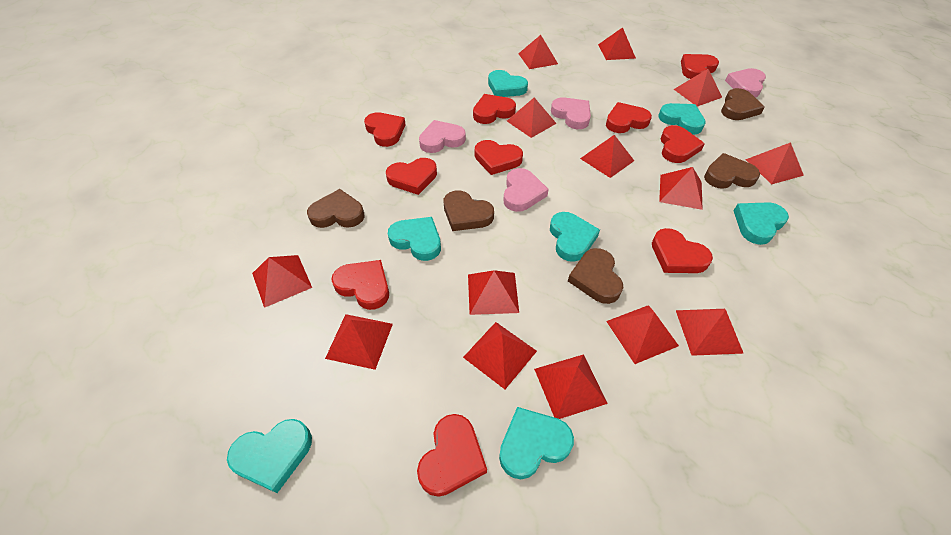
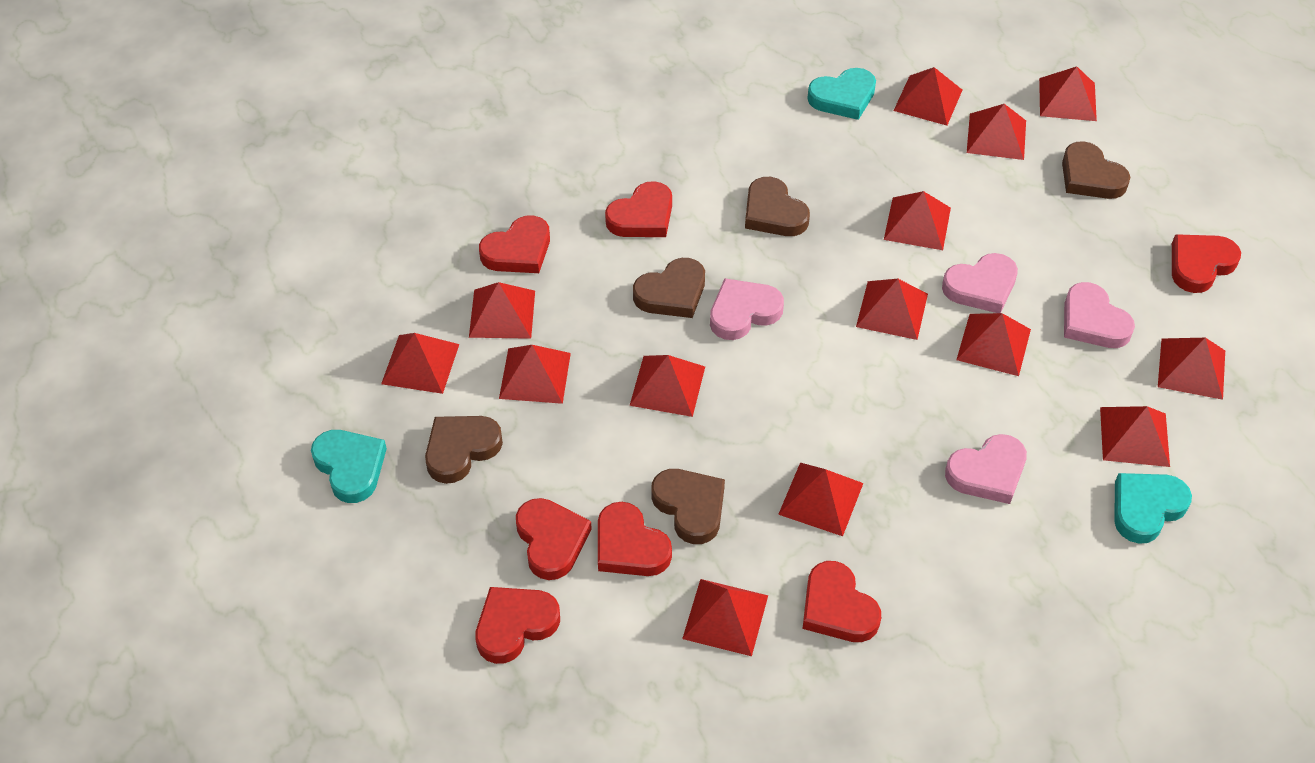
red heart: [331,260,389,310] [364,112,406,147] [386,158,437,195] [417,414,487,497] [473,94,516,124] [475,140,523,175] [606,102,652,133] [652,228,713,273] [661,125,705,163] [681,54,719,79] = 10 -> [475,587,560,664] [479,215,550,273] [516,498,592,580] [598,502,672,576] [605,181,672,237] [803,561,881,642] [1172,234,1241,293] = 7
turquoise heart: [227,419,312,493] [388,217,441,261] [488,70,528,97] [499,407,574,479] [550,212,600,262] [659,103,706,135] [733,202,789,245] = 7 -> [311,430,387,503] [807,68,876,120] [1114,473,1192,544] = 3

